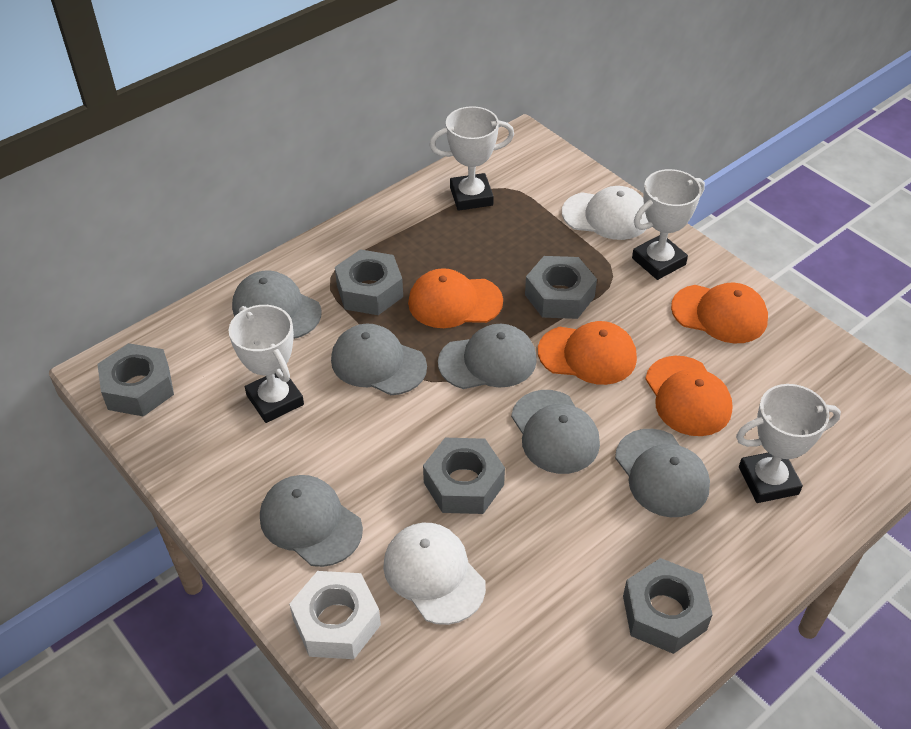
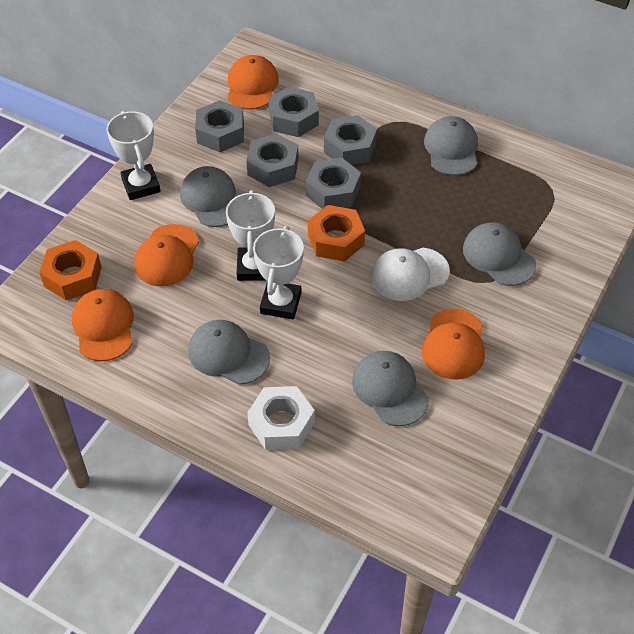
grey cap: [232,270,321,339] [260,475,363,567] [331,323,427,395] [438,324,537,389] [511,390,600,474] [615,429,710,517] = 6 -> [180,166,236,227] [188,320,270,385] [352,351,429,426] [424,116,478,176] [463,222,536,286] = 5
orange nut: none = 0 -> [39,240,102,300] [308,205,365,262] = 2
white cap: [383,523,486,625] [562,186,648,240] = 2 -> [371,248,450,301] = 1
white trophy: [229,305,304,423] [429,106,514,211] [632,169,705,280] [736,384,841,503] = 4 -> [106,111,161,200] [226,190,275,281] [253,226,304,319] = 3

